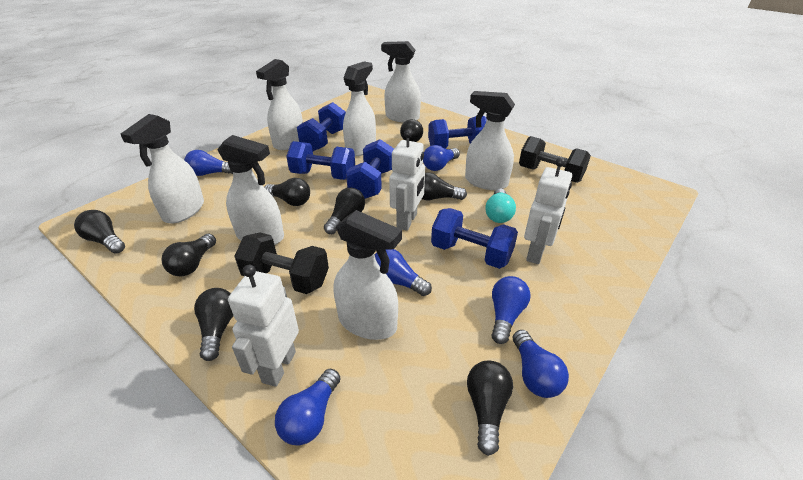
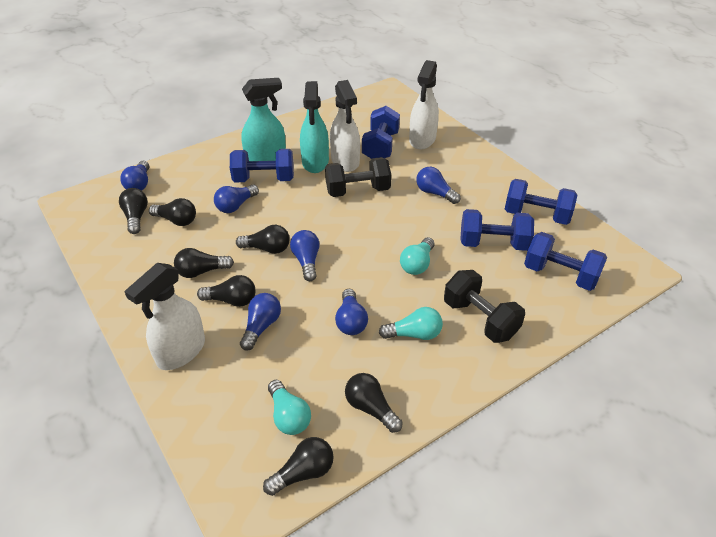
black light bulb: [74,210,125,254] [161,234,216,277] [194,288,233,361] [265,178,310,206] [324,188,365,234] [400,119,423,142] [422,172,467,200] [467,361,513,456] = 8 -> [119,188,148,234] [149,198,196,226] [174,248,234,278] [197,275,256,307] [236,225,290,254] [263,437,334,496] [345,373,403,433] = 7
turquoise light bulb: [485,189,516,223] = 1 -> [268,380,311,435] [379,307,443,340] [400,237,434,275] = 3
turquoise spray bottle: none = 0 -> [241,78,286,161] [300,81,329,173] = 2
white robot: [228,265,299,387] [389,130,425,231] [524,158,572,264] = 3 -> none = 0
white spray bottle: [121,114,204,224] [217,135,284,245] [256,59,303,150] [334,210,402,340] [343,61,376,156] [381,41,421,123] [465,91,515,190] = 7 -> [124,263,205,370] [330,80,360,172] [409,60,439,149] = 3

